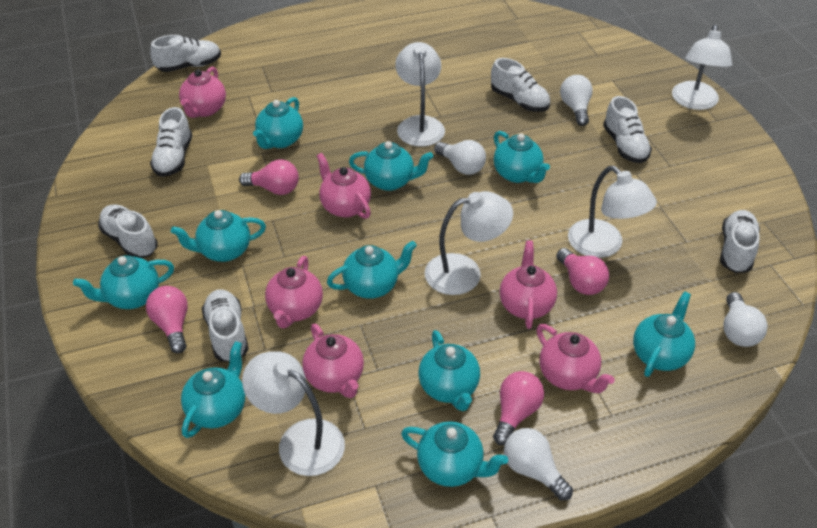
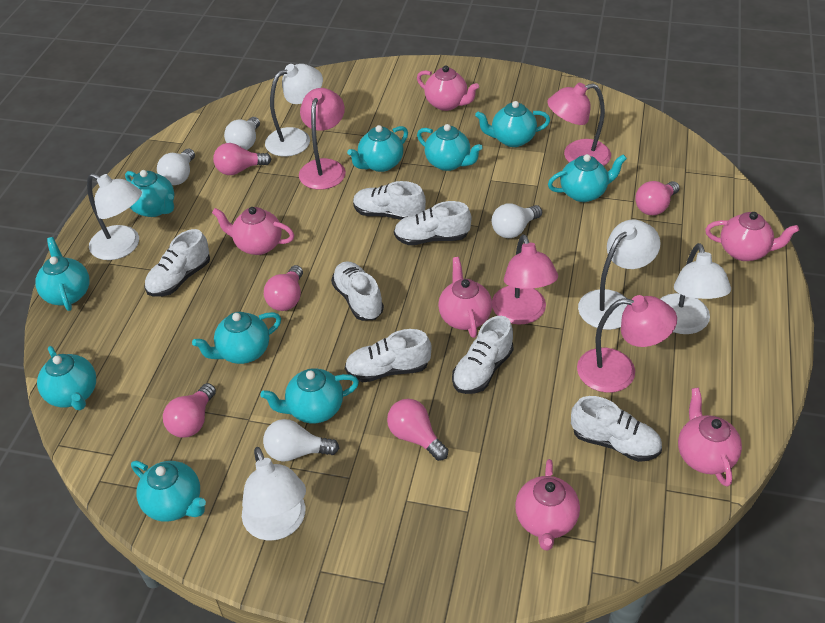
pink lamp: none = 0 -> [299,88,346,190] [492,234,558,325] [547,83,611,166] [577,295,677,393] = 4
pink light bulb: [146,286,188,354] [239,159,299,195] [493,371,544,445] [556,248,609,295] = 4 -> [163,383,216,438] [213,143,271,175] [264,265,303,311] [387,399,448,461] [635,181,680,215] = 5

